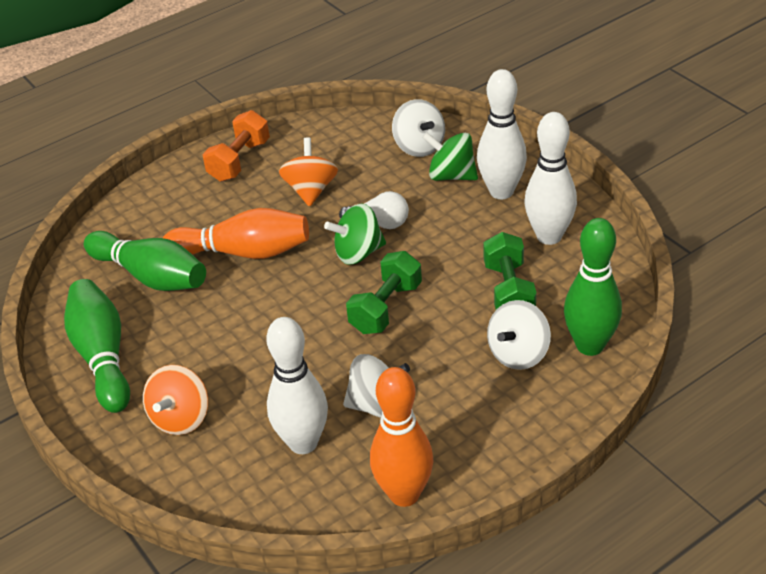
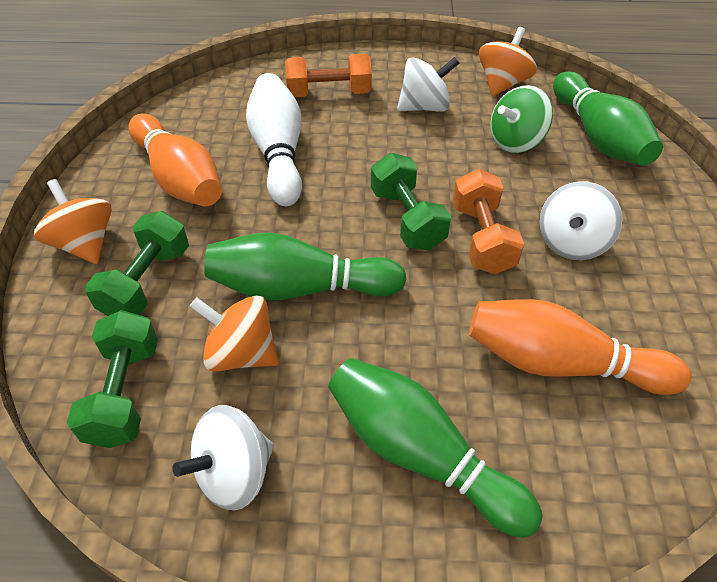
green dumbbell: [346,251,422,334] [483,232,536,310] = 2 -> [67,310,158,448] [85,211,189,316] [371,153,451,250] = 3
green spinning top: [324,203,386,265] [422,132,478,181] = 2 -> [490,85,553,153] = 1
orange dumbbell: [203,110,270,182] = 1 -> [285,54,372,97] [453,169,524,274] = 2
orange spinning top: [143,365,208,435] [279,137,338,207] = 2 -> [34,179,112,264] [190,295,279,372] [479,27,537,96] = 3
white bowling pin: [266,317,328,454] [477,69,527,199] [525,112,577,245] = 3 -> [246,73,302,206] = 1
white light bulb: [339,191,409,229] = 1 -> none = 0

